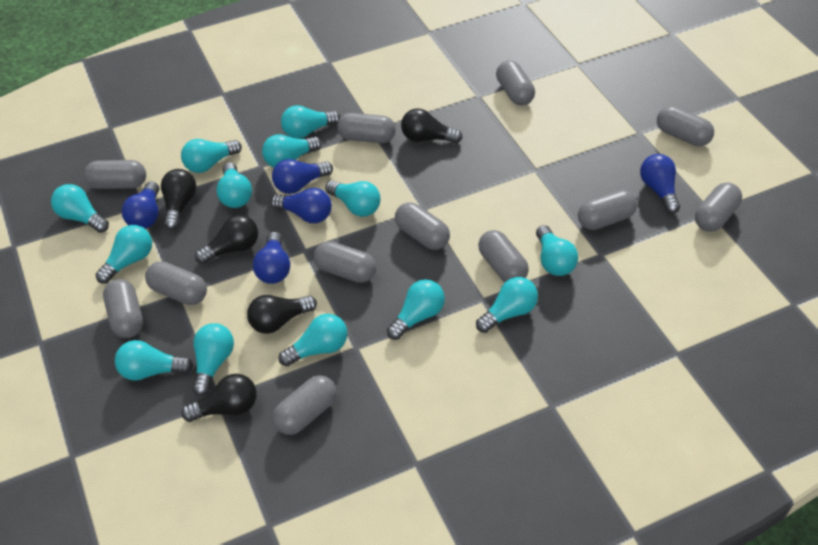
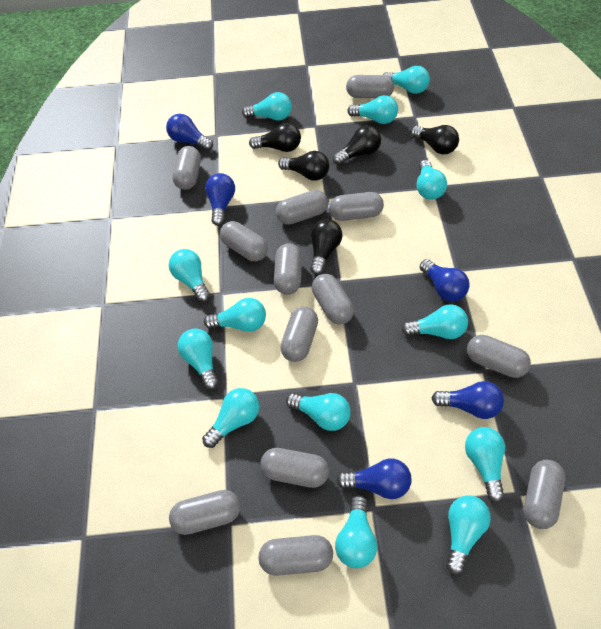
grey capsule: [84,160,146,189] [103,279,143,338] [145,261,207,305] [273,375,337,435] [314,241,376,283] [337,113,396,143] [395,203,450,250] [478,230,529,282] [496,60,535,106] [578,190,637,230] [657,106,714,146] [695,183,742,232] = 12 -> [169,490,240,535] [173,146,201,190] [220,221,268,261] [258,535,333,576] [260,448,329,488] [274,243,302,295] [276,190,328,225] [281,306,318,362] [312,274,354,324] [329,192,384,221] [346,75,394,98] [467,335,531,378] [524,460,565,529] = 13

